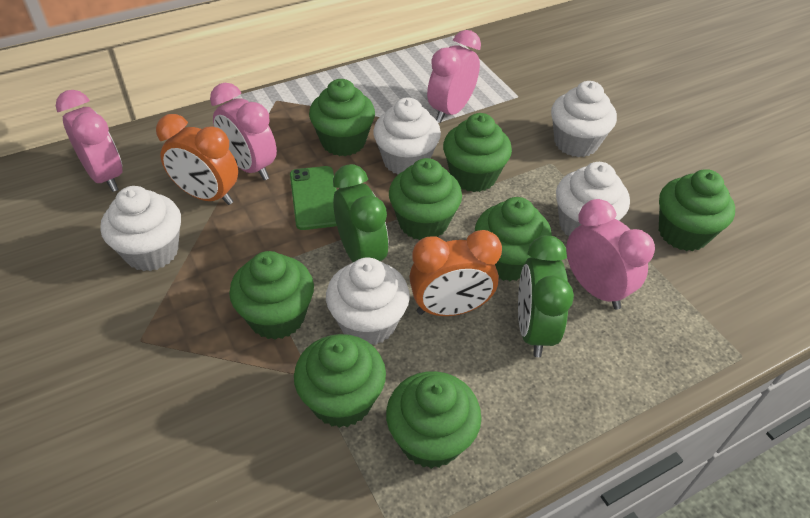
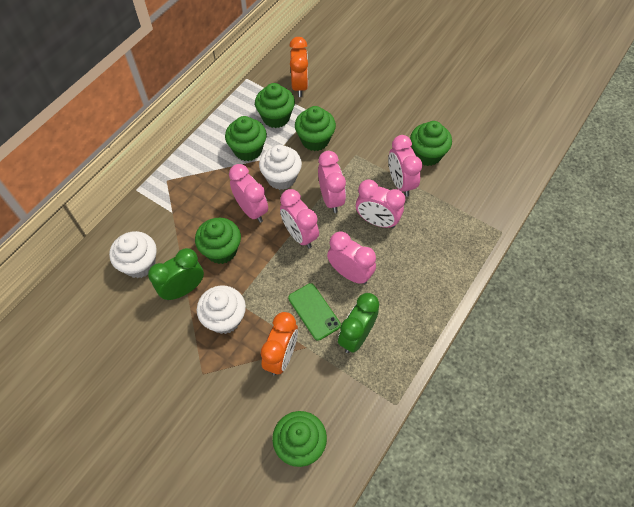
green cupcake: [229,251,314,340] [294,334,386,428] [309,79,375,156] [386,371,482,469] [389,158,462,240] [443,113,512,192] [475,197,552,281] [659,169,735,251] = 8 -> [195,218,241,264] [225,116,267,161] [255,83,295,128] [272,411,327,467] [295,106,336,151] [410,121,452,166] = 6
pink clock: [56,90,122,192] [210,83,277,180] [427,30,481,123] [566,199,655,310] = 4 -> [229,164,268,223] [280,189,319,248] [318,151,346,213] [327,231,376,284] [356,179,405,228] [388,135,422,197] = 6
white cupcake: [100,186,181,271] [326,257,410,345] [373,98,441,175] [551,81,617,157] [556,162,630,236] = 5 -> [109,231,157,278] [197,286,246,334] [259,145,302,190] = 3

